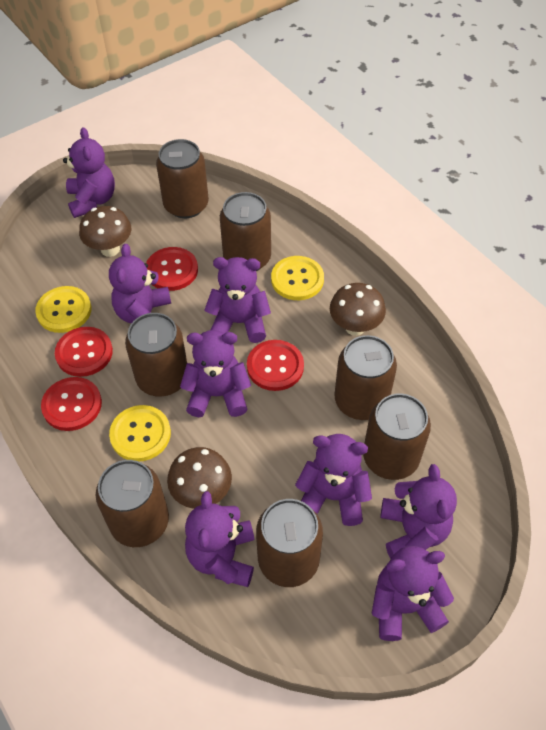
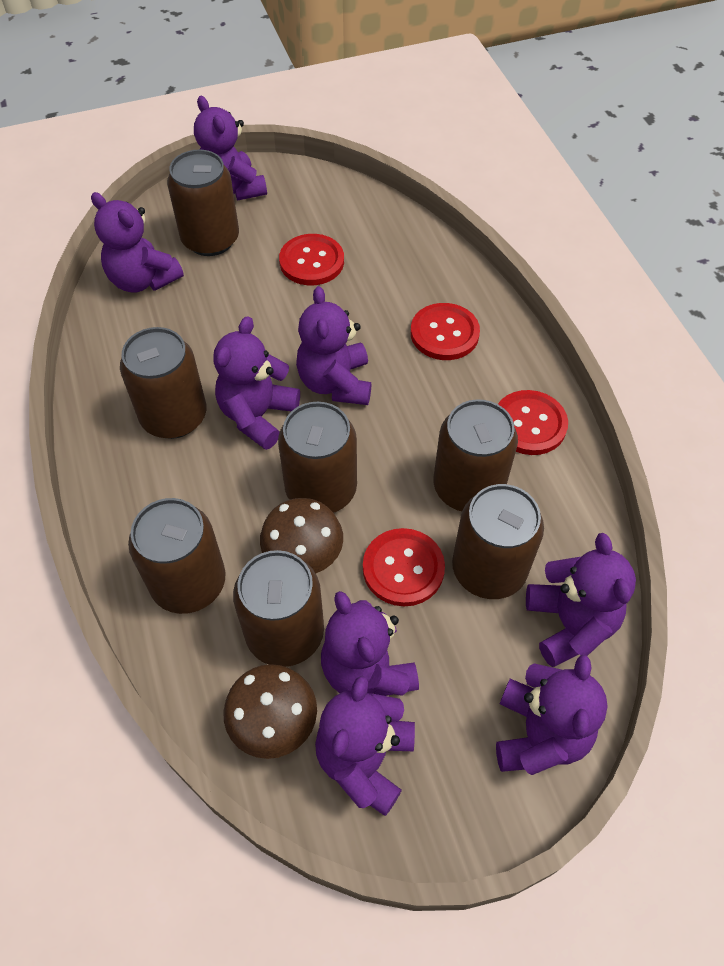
brown mushroom: [79,206,131,257] [167,447,232,509] [330,283,386,336] = 3 -> [224,664,317,759] [260,498,343,573] = 2
yellow button: [35,286,91,333] [109,405,171,461] [271,256,324,300] = 3 -> none = 0

